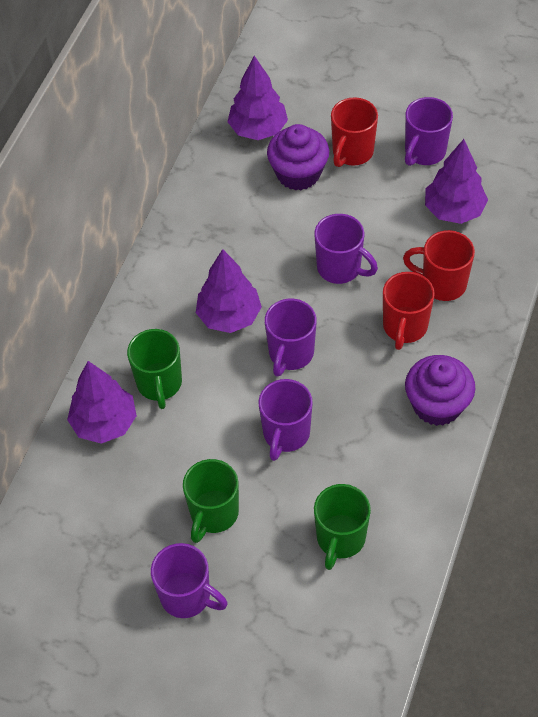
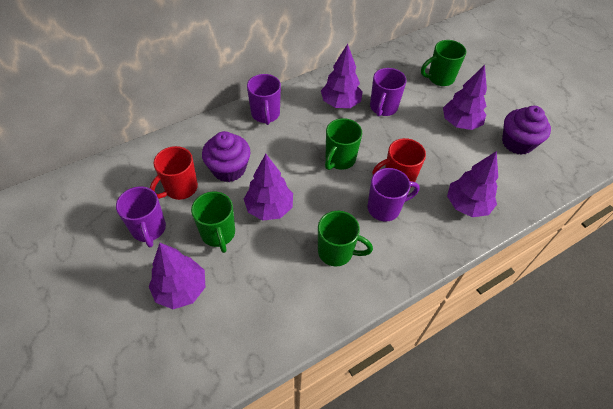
green mug: [127,329,182,409] [183,459,239,543] [314,484,371,570] = 3 -> [191,192,235,253] [318,211,373,266] [325,118,362,170] [421,40,466,86] = 4
purple mug: [151,543,228,618] [258,379,313,461] [265,299,317,377] [314,214,378,284] [405,97,453,166] = 5 -> [116,187,166,247] [247,74,281,125] [368,168,419,222] [370,68,407,117] = 4
purple tree: [67,361,137,444] [196,249,262,333] [227,56,288,140] [425,139,488,224] = 4 -> [149,243,205,309] [244,154,293,221] [321,44,363,108] [443,65,487,130] [447,151,498,217] = 5
red mug: [331,97,378,167] [383,272,435,350] [403,230,475,301] = 3 -> [150,146,198,200] [372,138,426,188] = 2

